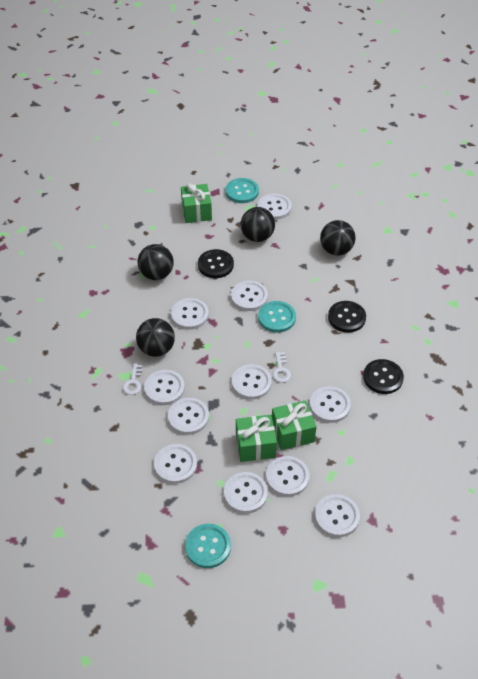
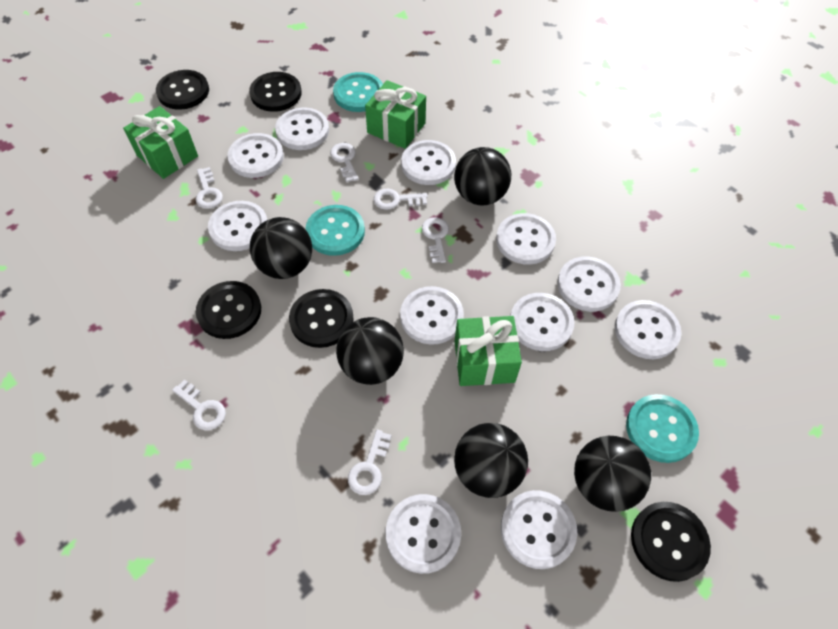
black ball: [136,318,175,357] [138,244,174,280] [240,207,275,242] [320,220,356,256] = 4 -> [250,217,312,279] [336,317,404,385] [454,147,511,205] [454,423,528,498] [574,436,651,512] = 5
black button: [198,249,234,278] [328,301,366,333] [363,359,404,394] = 3 -> [156,70,209,110] [196,281,261,339] [249,72,302,112] [289,289,354,348] [631,502,711,582] = 5
white key: [123,364,143,395] [273,352,291,383] = 2 -> [172,379,226,430] [196,167,223,209] [330,143,359,182] [348,430,392,495] [374,189,428,210] [422,217,449,263] = 6

